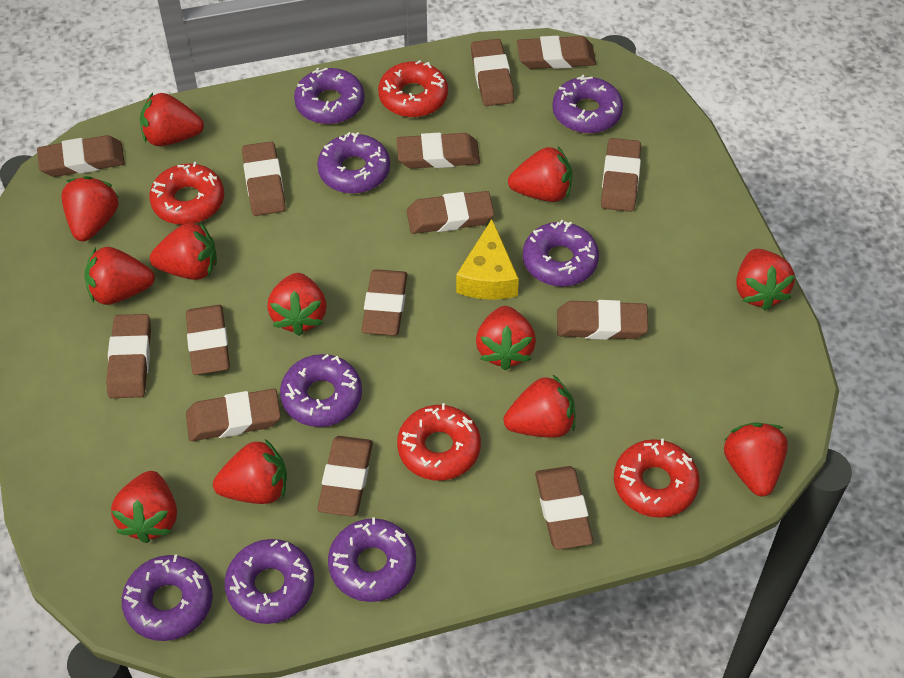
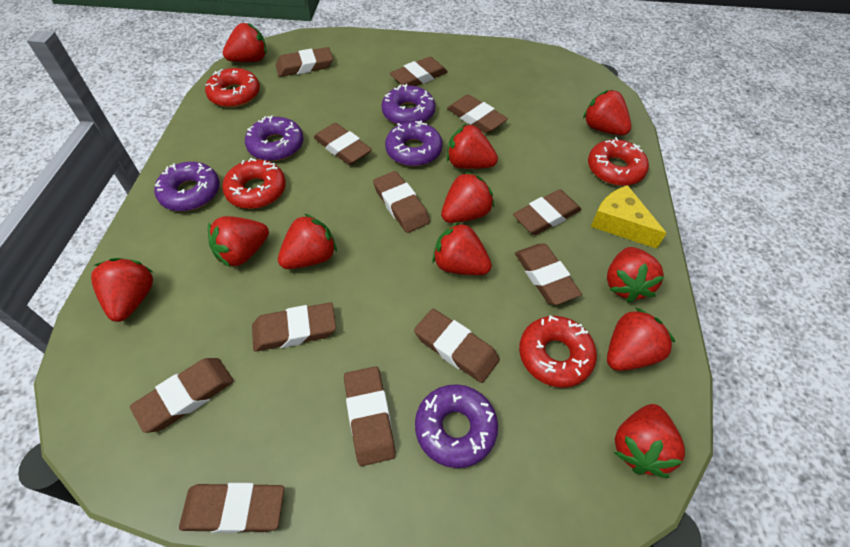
brown eraser: [37,135,125,177] [106,314,151,398] [186,305,230,375] [186,389,281,441] [242,141,286,216] [317,436,373,516] [362,269,407,336] [396,133,480,169] [407,191,494,234] [471,39,514,106] [517,36,596,69] [535,466,593,550] [557,300,648,340] [601,138,641,212] = 14 -> [130,358,234,433] [179,483,284,533] [252,302,336,351] [276,47,333,77] [314,123,372,165] [344,366,396,466] [373,171,430,233] [390,57,448,86] [414,309,500,383] [447,94,508,133] [513,190,582,235] [515,244,582,305] = 12
purple donut: [122,554,213,641] [225,539,314,624] [280,354,362,427] [294,68,365,124] [317,132,390,194] [328,517,416,602] [523,220,599,287] [552,75,623,134] = 8 -> [154,162,220,211] [245,115,303,161] [381,84,435,124] [385,120,443,166] [415,384,498,468] = 5
red strawberry: [61,176,118,241] [84,247,155,305] [111,471,177,543] [140,93,204,146] [150,222,217,280] [213,439,287,504] [267,273,326,336] [476,306,536,371] [504,375,575,438] [508,147,572,202] [724,422,788,496] [736,249,795,310] = 12 -> [91,258,153,322] [208,216,269,268] [223,23,267,62] [278,214,337,269] [432,222,492,275] [441,172,494,223] [447,124,498,169] [583,90,631,135] [607,247,664,303] [607,308,675,371] [614,404,685,478] = 11

